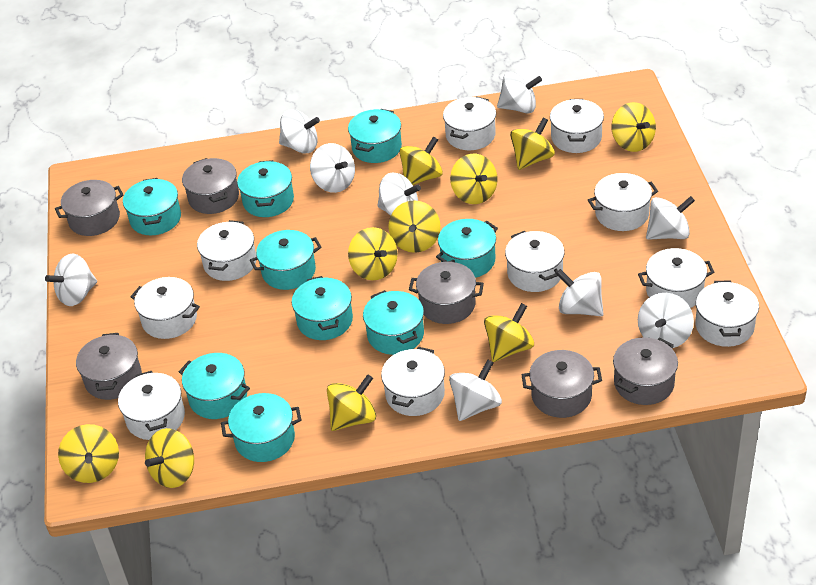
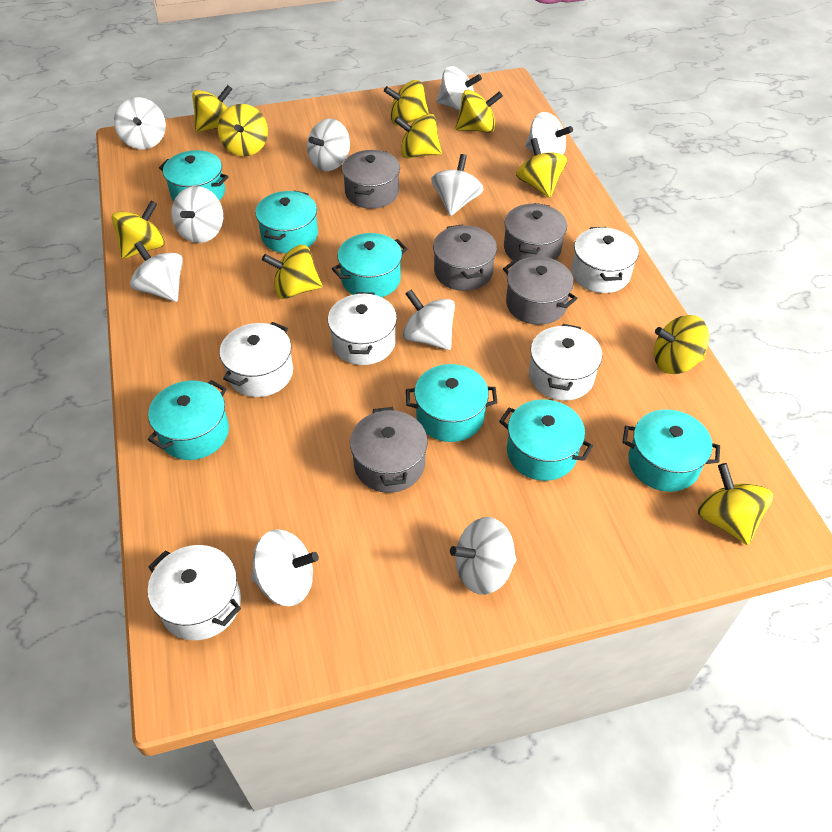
grey pot: [55,180,124,236] [76,333,142,400] [182,158,239,214] [409,262,484,324] [522,350,602,418] [613,337,678,405] = 6 -> [342,150,400,209] [350,407,428,493] [433,224,497,291] [503,257,577,325] [504,203,567,261] = 5
turquoise pot: [123,178,181,235] [179,353,250,419] [221,393,301,462] [237,160,294,217] [250,230,322,290] [292,276,353,340] [348,109,402,163] [363,290,424,355] [436,219,498,278] = 9 -> [148,380,229,460] [159,150,228,201] [255,191,318,253] [332,233,407,297] [406,364,498,442] [499,399,593,481] [622,409,720,492] = 7
white pot: [118,371,185,440] [131,277,200,339] [197,220,257,281] [381,347,445,416] [443,97,496,150] [505,231,565,292] [550,99,604,153] [588,173,658,231] [638,248,715,308] [695,280,759,347] = 10 -> [148,545,241,640] [220,322,293,397] [328,292,397,365] [529,324,602,400] [571,227,639,293] = 5
white spinning top: [45,253,97,306] [279,109,320,153] [310,143,355,193] [377,173,421,216] [449,359,502,421] [497,72,542,113] [556,269,604,316] [638,293,694,348] [646,196,695,240] = 9 -> [114,97,166,149] [130,241,183,302] [171,186,223,243] [251,529,319,606] [307,119,350,171] [403,289,455,350] [431,154,483,216] [436,66,482,111] [450,517,517,595] [525,112,573,155] = 10

